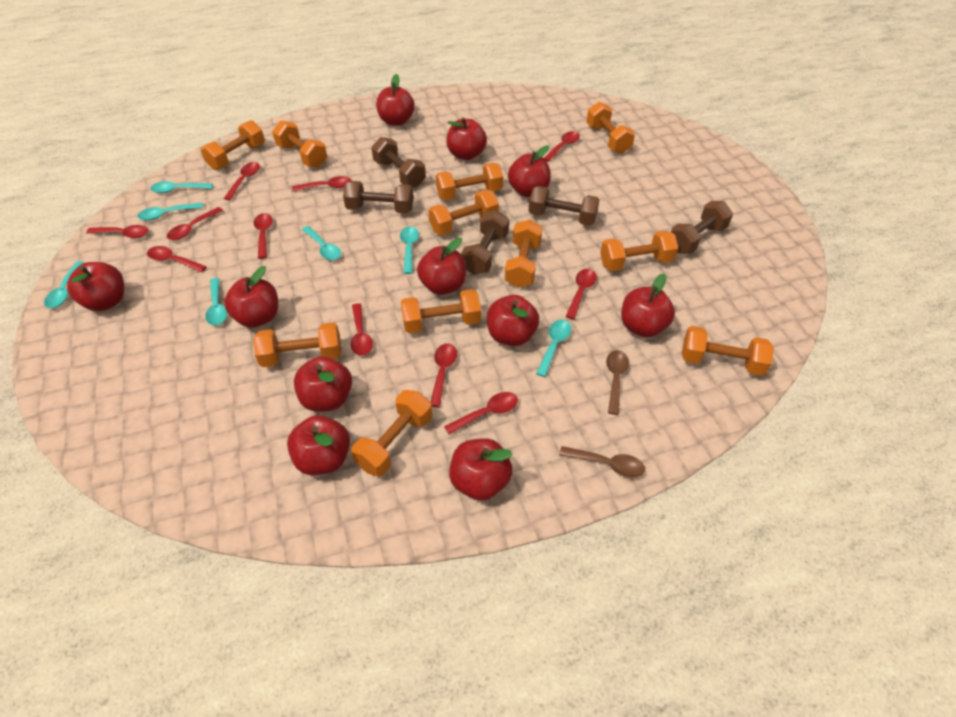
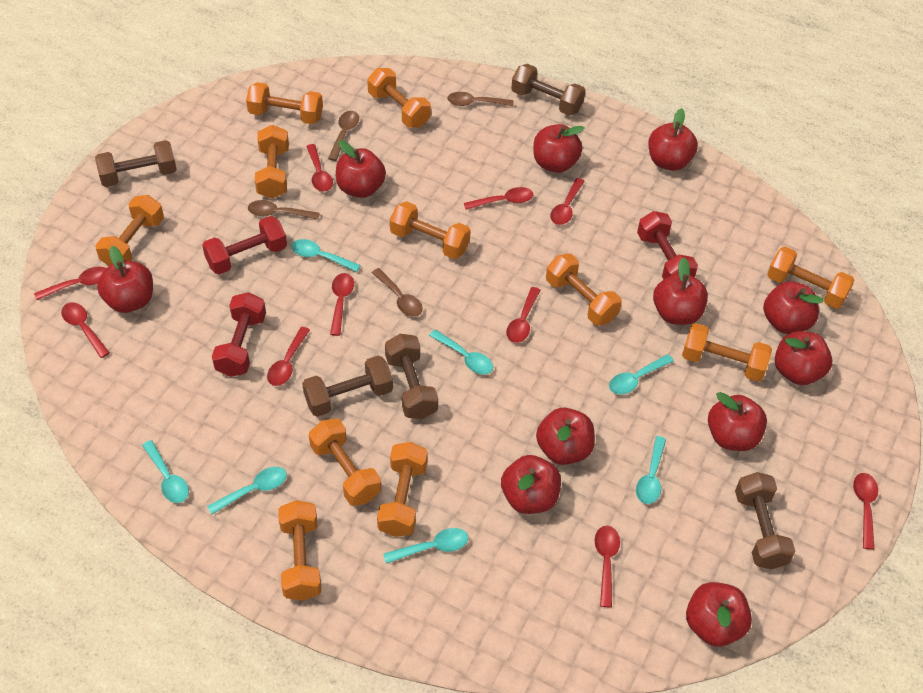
brown spoon: [559,446,645,478] [606,350,629,415] = 2 -> [248,200,320,220] [328,111,359,161] [371,268,423,317] [447,92,514,106] = 4
red dumbbell: none = 0 -> [202,216,287,274] [212,292,266,377] [637,211,698,279] = 3
red spoon: [86,225,148,238] [147,246,207,272] [167,207,223,240] [224,162,260,200] [254,213,273,259] [292,176,352,191] [351,303,373,356] [430,343,457,407] [444,392,518,435] [544,131,580,162] [566,269,597,319] = 11 -> [34,267,107,300] [61,302,110,358] [267,327,310,386] [306,144,333,192] [330,273,354,336] [464,187,533,210] [506,287,540,343] [550,178,584,225] [594,526,620,607] [853,473,878,550] = 10

